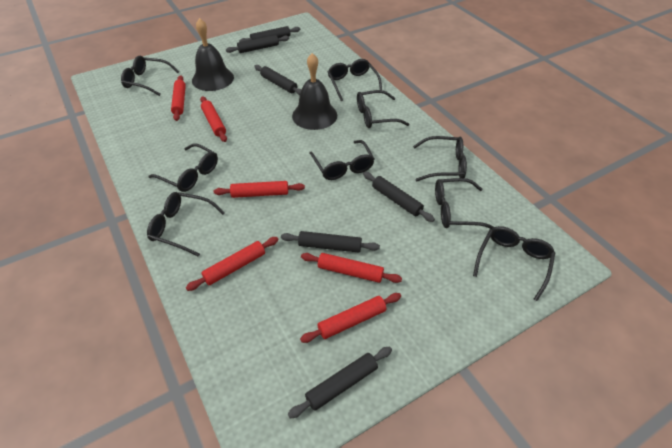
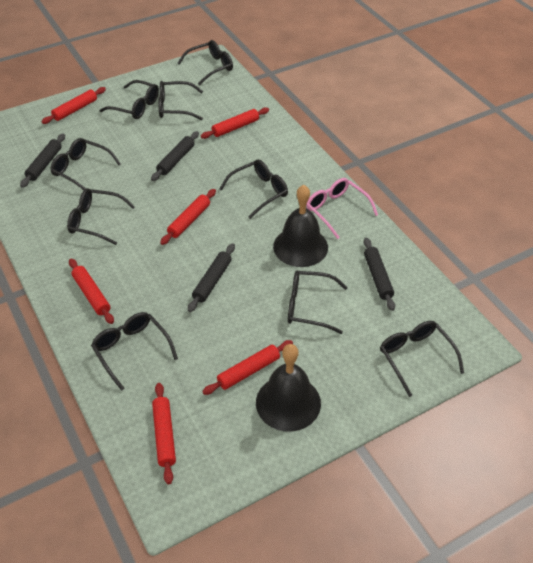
black rolling pin: [226,35,289,53] [239,26,300,42] [254,65,301,95] [281,231,380,253] [288,347,392,419] [363,172,435,222] = 6 -> [20,134,65,188] [151,131,199,181] [188,243,235,312] [363,238,395,311] = 4
pink glasses: none = 0 -> [306,178,378,239] = 1

